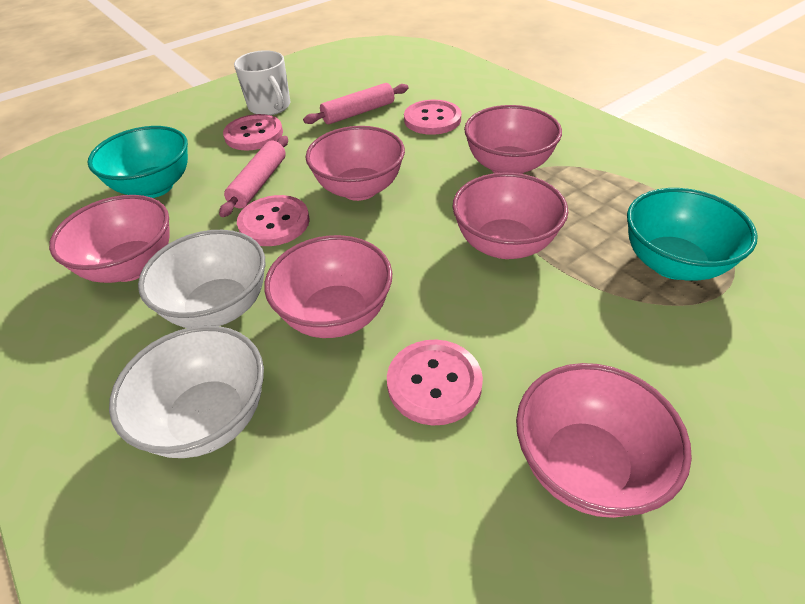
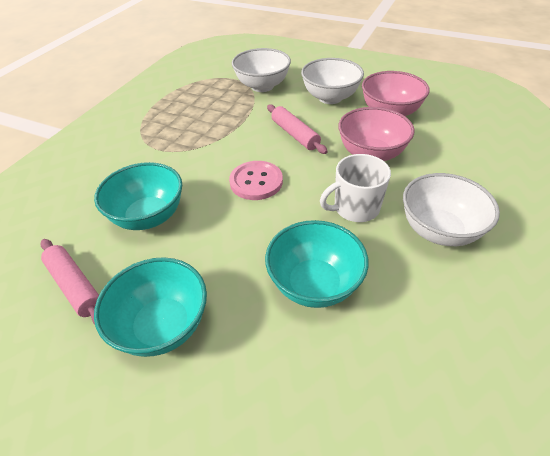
pink bowl: [49,195,170,283] [264,235,392,338] [306,126,405,201] [453,173,568,259] [464,105,562,174] [516,363,692,518] = 6 -> [338,107,415,161] [362,71,430,116] = 2
pink button: [223,114,283,150] [237,195,310,246] [387,340,483,425] [404,100,461,135] = 4 -> [229,161,283,200] = 1
turquoise bowl: [87,126,188,198] [627,188,758,281] = 2 -> [94,162,182,230] [94,257,207,357] [265,220,369,308] = 3
white bowl: [109,326,264,458] [138,230,265,328] = 2 -> [232,48,291,92] [301,58,364,104] [403,173,500,246] = 3

